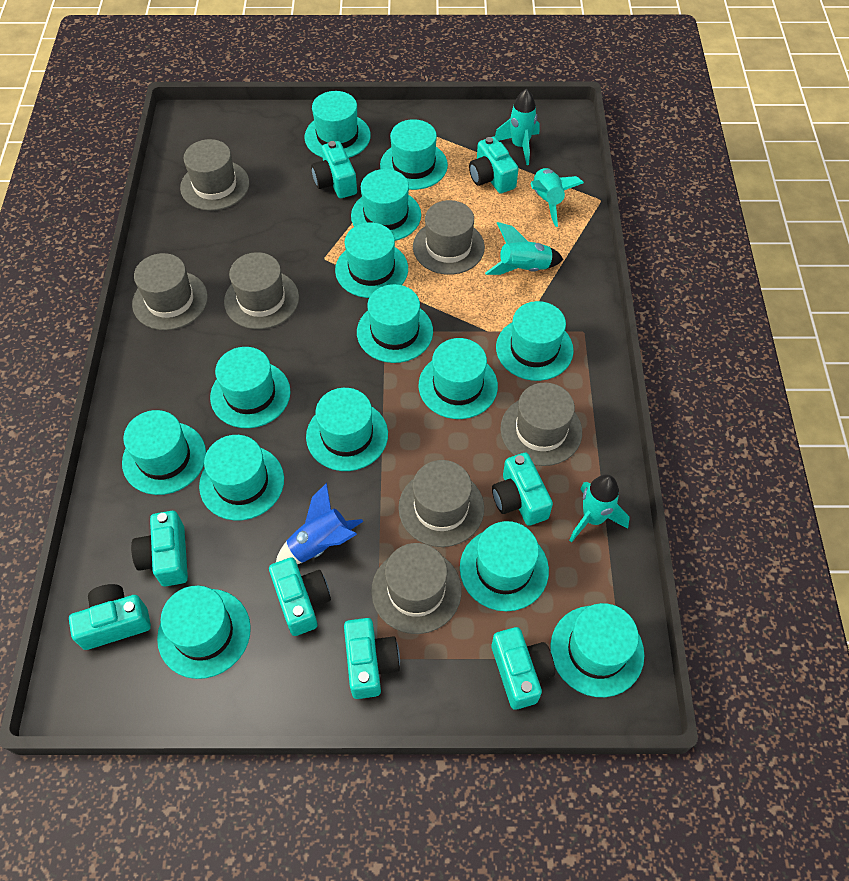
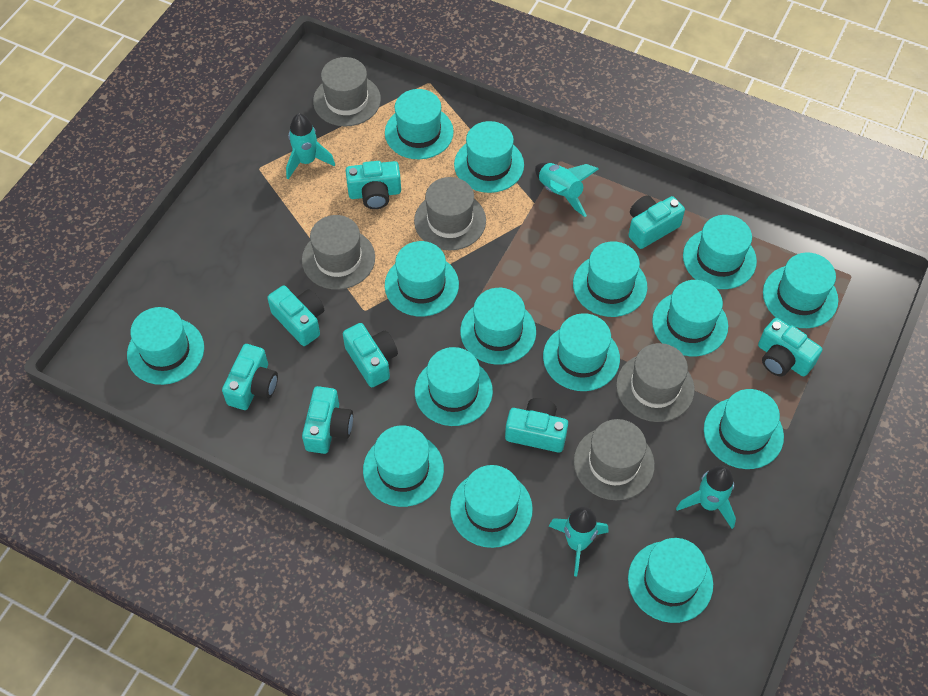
blue rocket: [276,483,363,564] = 1 -> none = 0
grey hat: [132,253,208,330] [180,139,249,211] [224,252,299,329] [371,543,462,634] [398,460,484,547] [413,200,485,275] [500,383,582,466] = 7 -> [302,215,375,290] [313,57,381,127] [414,177,486,250] [574,419,655,500] [616,343,695,422] = 5
turquoise hat: [122,410,206,495] [157,586,251,679] [199,435,284,521] [210,347,291,428] [304,91,371,158] [306,388,388,471] [335,223,408,298] [351,169,421,241] [357,284,433,363] [380,119,448,190] [419,338,498,419] [460,521,549,611] [496,301,574,381] [550,603,644,697] = 14 -> [127,307,204,385] [363,425,444,507] [385,89,454,159] [385,241,459,317] [415,347,493,426] [450,465,533,548] [454,121,524,193] [460,288,536,365] [543,313,620,391] [573,241,647,317] [628,538,713,623] [652,280,728,356] [683,215,757,289] [704,389,784,469] [763,253,838,328] = 15

